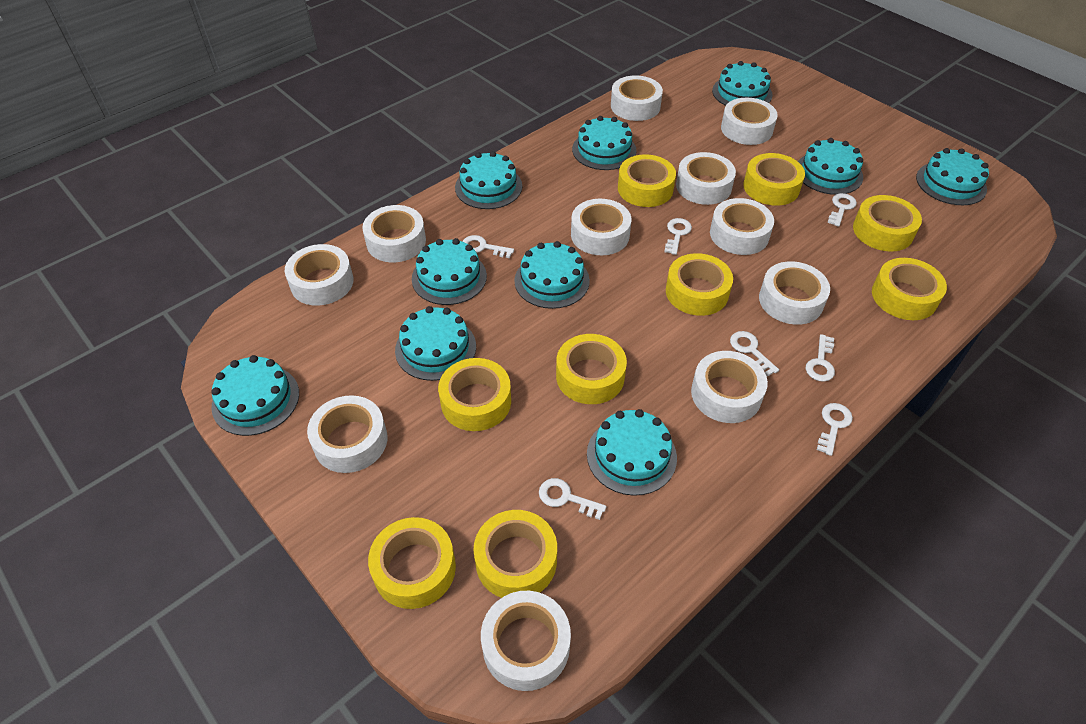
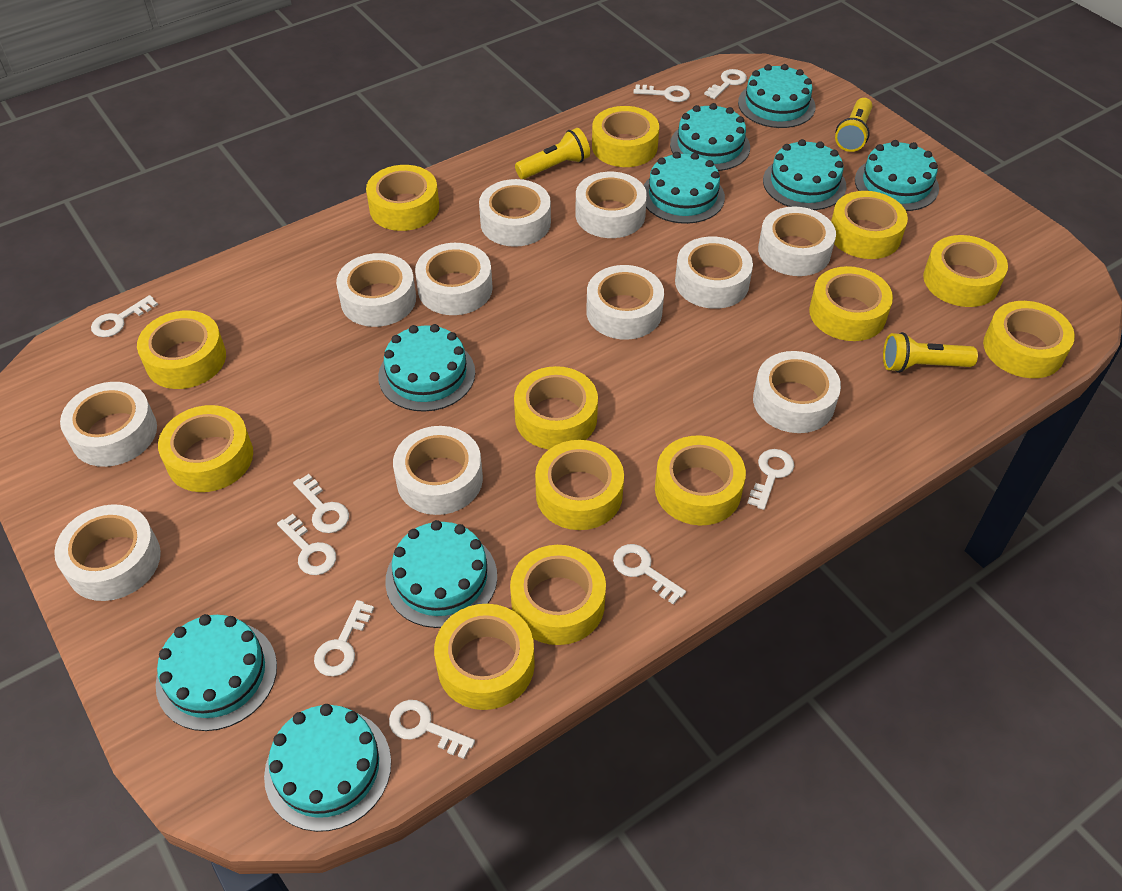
turquoise cake: [211,355,299,436] [395,306,476,381] [412,238,487,305] [455,151,522,209] [514,241,590,309] [572,116,636,170] [587,409,677,496] [712,61,773,106] [798,138,863,195] [916,148,989,205] = 10 -> [156,614,277,731] [264,704,391,832] [378,324,475,412] [385,520,497,628] [644,152,725,224] [670,103,750,171] [738,64,816,128] [763,139,846,210] [855,140,939,211] = 9
white key: [462,235,514,258] [539,478,606,520] [664,218,692,255] [730,331,779,376] [806,334,835,382] [817,403,853,456] [827,193,857,227] = 7 -> [91,295,158,337] [277,514,336,575] [293,474,349,533] [314,600,374,676] [389,700,475,759] [613,544,686,604] [633,84,690,102] [704,69,747,99] [747,449,794,510] = 9
yellow flashlight: none = 0 -> [515,128,590,179] [835,98,872,152] [883,332,978,373] = 3
yellow tape: [368,517,456,609] [438,358,511,431] [473,510,557,598] [556,334,627,404] [618,154,676,207] [666,253,733,316] [743,153,805,206] [853,195,922,251] [872,258,947,320] = 9 -> [137,311,226,389] [158,405,253,492] [366,165,439,231] [434,604,535,710] [510,545,606,645] [514,366,598,450] [535,440,624,530] [592,106,659,167] [655,435,746,525] [809,266,893,341] [831,191,908,259] [923,235,1008,307] [983,301,1075,378] = 13

